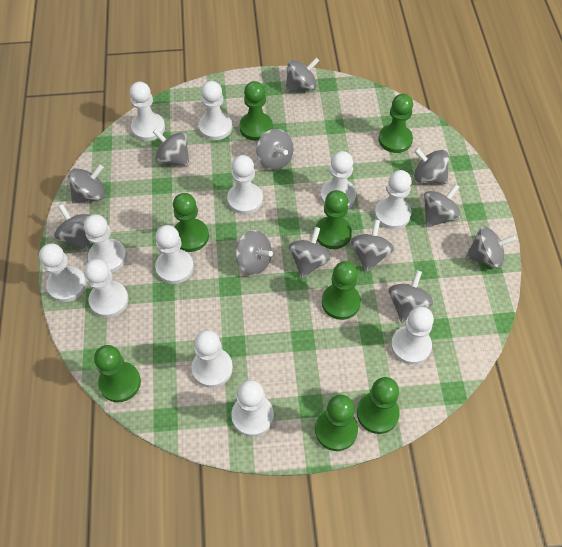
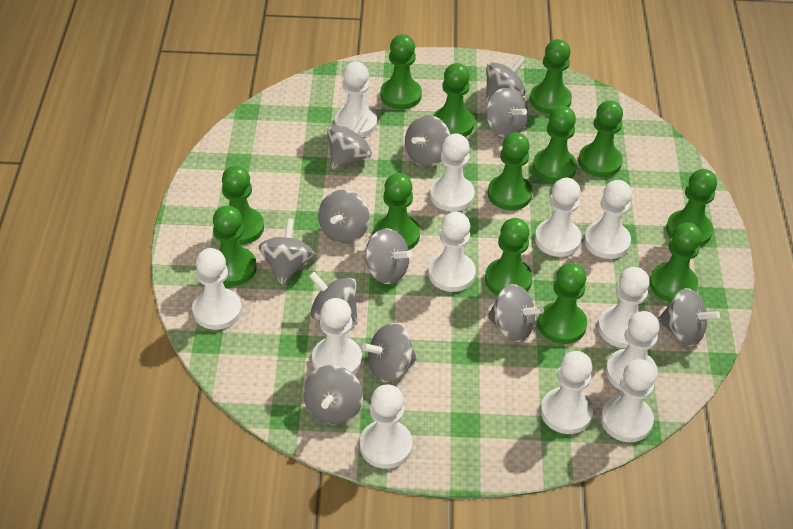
green pawn: [94,345,141,403] [173,193,209,252] [239,81,273,141] [315,395,358,451] [316,190,352,249] [322,261,361,320] [357,377,400,434] [379,94,413,153] = 8 -> [213,205,257,286] [222,165,264,245] [374,173,420,250] [380,34,422,109] [433,63,475,137] [485,218,533,295] [488,132,533,210] [530,39,572,114] [533,106,577,183] [538,263,587,344] [578,100,623,177] [650,223,702,302] [666,169,717,246] = 13

